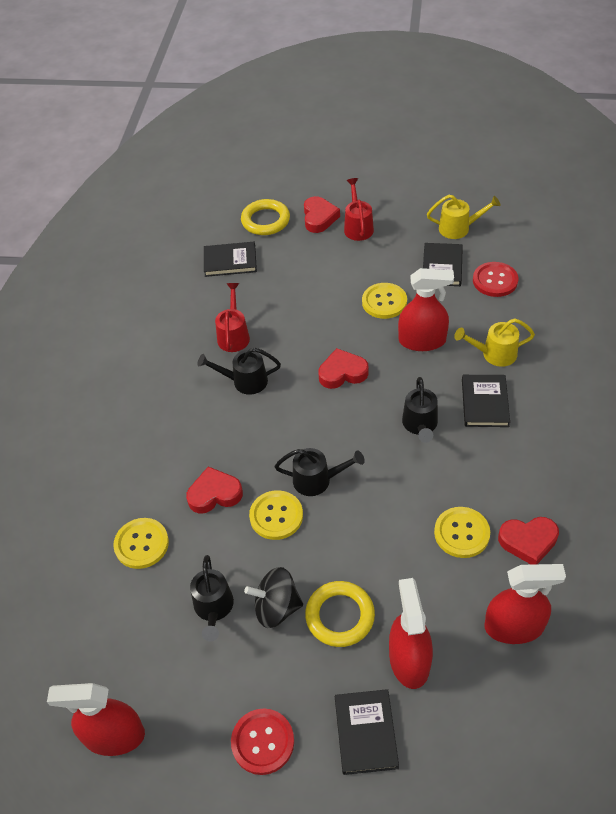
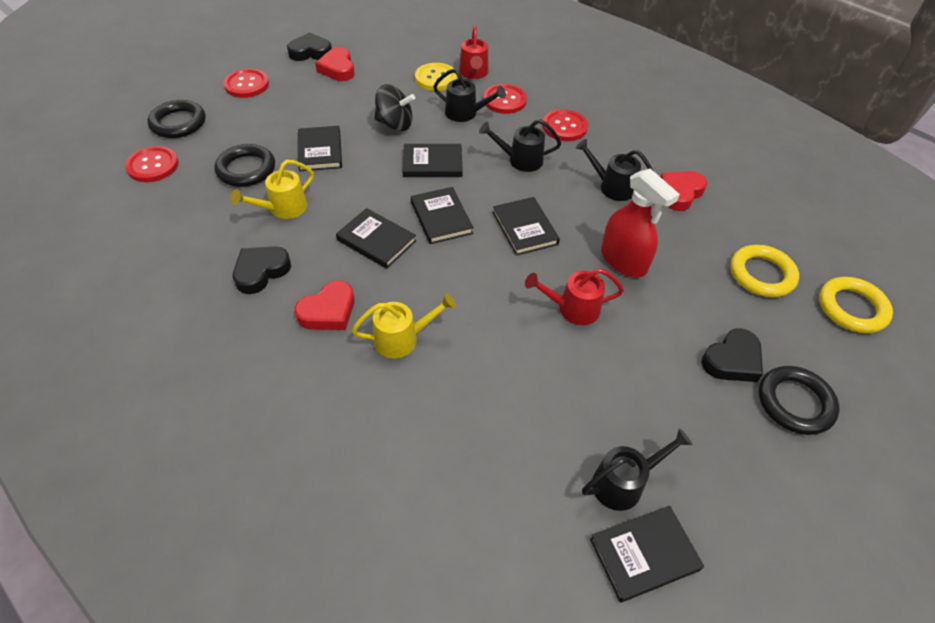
black book: [204,242,257,277] [335,689,399,775] [423,243,463,286] [462,375,510,427] = 4 -> [298,126,342,171] [336,208,416,269] [403,144,463,177] [411,187,474,244] [492,197,560,256] [590,506,704,603] = 6
black heart: none = 0 -> [233,246,291,294] [287,32,332,61] [701,328,763,382] = 3
black ring: none = 0 -> [147,100,206,138] [214,144,275,187] [759,366,839,435] = 3
red button: [231,708,294,775] [473,262,518,297] = 2 -> [125,146,179,182] [224,69,269,98] [483,84,527,114] [542,109,588,141] = 4
red heart: [186,467,243,514] [304,196,340,233] [318,348,369,389] [498,517,559,565] = 4 -> [295,281,354,330] [315,47,355,81] [661,171,708,211] = 3
red spray bottle: [47,683,145,756] [389,578,433,689] [398,268,454,351] [485,564,566,644] = 4 -> [601,169,680,277] = 1
yellow button: [113,518,169,569] [249,490,303,540] [362,283,407,319] [434,507,490,558] = 4 -> [415,63,457,91] = 1

